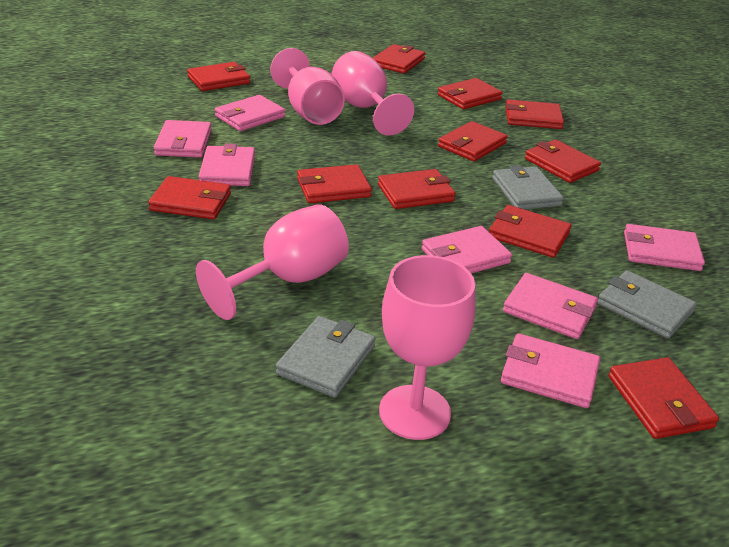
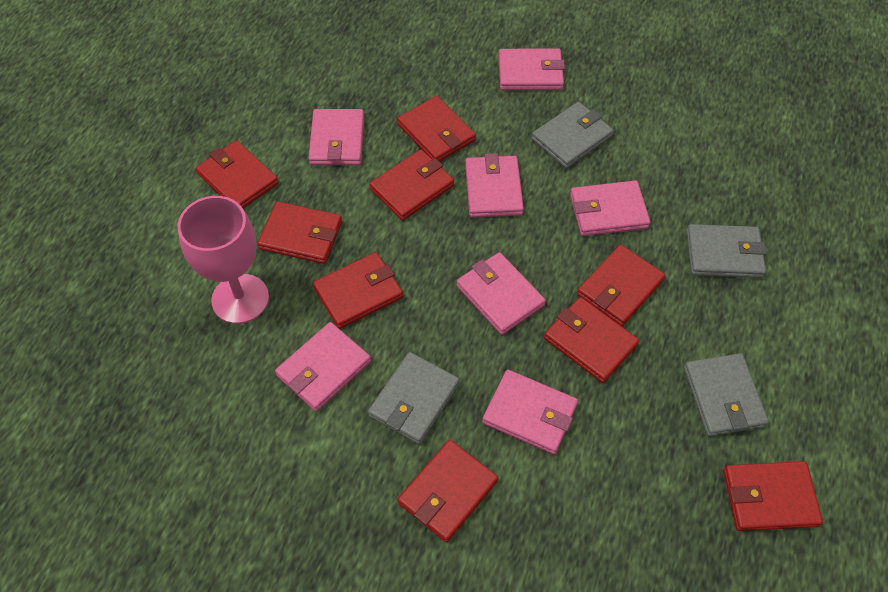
grey wallet: [276,316,376,398] [492,165,564,210] [597,270,697,339] = 3 -> [368,352,460,444] [532,102,614,169] [684,353,769,436] [687,224,767,278] = 4
pink goblet: [196,204,349,320] [270,48,345,125] [332,51,414,136] [379,255,476,440] = 4 -> [178,196,269,324] = 1
red wallet: [148,176,231,219] [187,62,250,91] [297,164,372,203] [373,44,425,74] [378,169,456,209] [438,78,502,109] [438,121,508,161] [489,205,571,258] [506,99,564,129] [525,140,601,183] [608,357,719,439] = 11 -> [196,140,279,208] [258,201,342,264] [313,252,403,329] [369,149,454,221] [397,96,476,162] [398,440,498,542] [544,297,639,383] [577,245,665,326] [724,461,823,531] = 9

